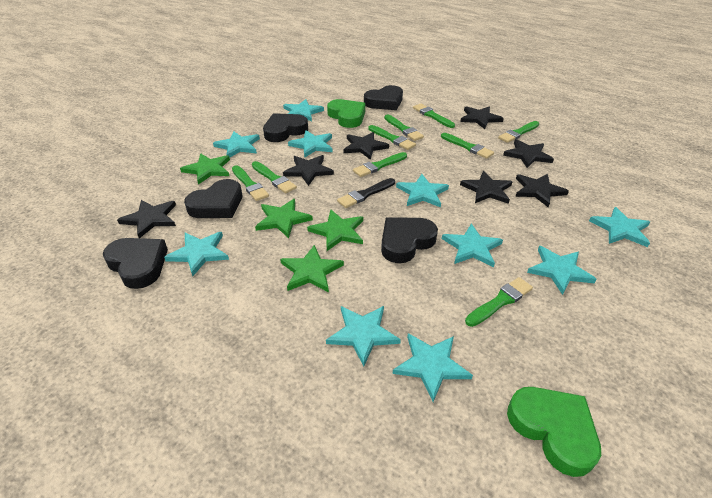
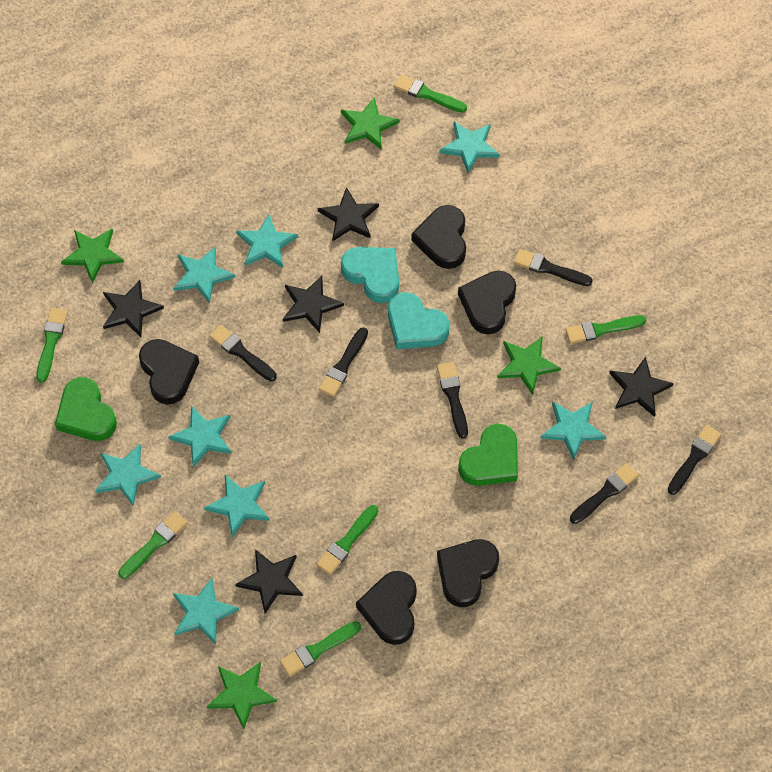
black brush: [337,178,395,208] = 1 -> [209,325,277,381] [319,327,368,397] [437,362,468,438] [514,249,593,286] [570,463,639,524] [667,425,721,495] = 6
black star: [117,200,176,238] [283,155,334,186] [343,132,389,160] [460,171,513,204] [461,106,504,129] [503,139,554,168] [515,174,569,207] = 7 -> [103,280,164,337] [235,549,303,614] [283,276,344,333] [318,187,379,242] [609,357,674,417] = 5
green brush: [232,165,269,201] [252,161,297,193] [353,152,407,177] [368,125,416,150] [384,114,424,141] [413,104,455,128] [441,133,494,159] [465,277,533,327] [498,121,539,143] = 9 -> [36,308,68,383] [118,511,188,579] [280,621,361,677] [316,505,379,575] [394,75,467,113] [565,315,646,344] = 6
turquoise heart: none = 0 -> [341,247,399,303] [388,292,449,349] = 2
turquoise star: [164,232,229,276] [213,131,260,157] [283,99,324,122] [288,130,332,157] [326,306,401,366] [392,333,473,402] [396,174,449,208] [442,224,503,267] [527,246,597,295] [589,207,650,247] = 10 -> [95,444,161,506] [168,406,232,467] [173,246,235,304] [173,578,239,644] [204,475,270,537] [236,214,298,268] [439,121,500,173] [540,401,606,460] = 8

